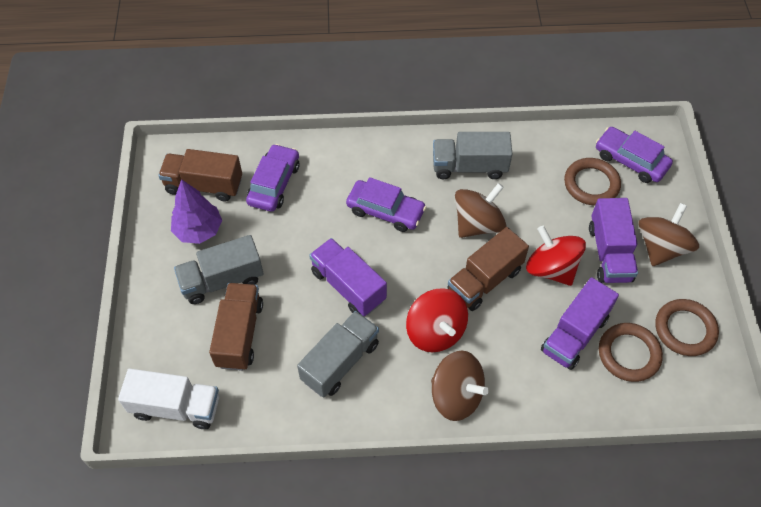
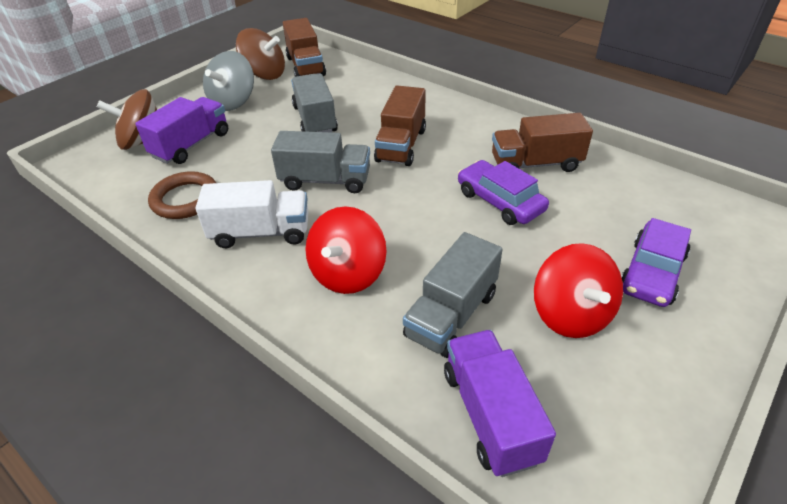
brown ring: [564,158,621,206] [599,323,663,382] [656,299,719,356] = 3 -> [148,171,216,219] = 1
brown spinning top: [431,351,489,421] [455,183,506,238] [638,203,699,266] = 3 -> [97,89,157,150] [236,28,285,80] = 2
grey spinning top: none = 0 -> [203,51,254,111] = 1
purple car: [246,144,299,212] [346,177,426,232] [596,127,673,183] = 3 -> [458,160,549,225] [621,218,691,307] = 2
purple tree: [171,179,222,244] = 1 -> none = 0
purple truck: [309,238,387,316] [541,277,619,370] [589,198,638,283] = 3 -> [135,97,228,164] [444,330,556,477] = 2

